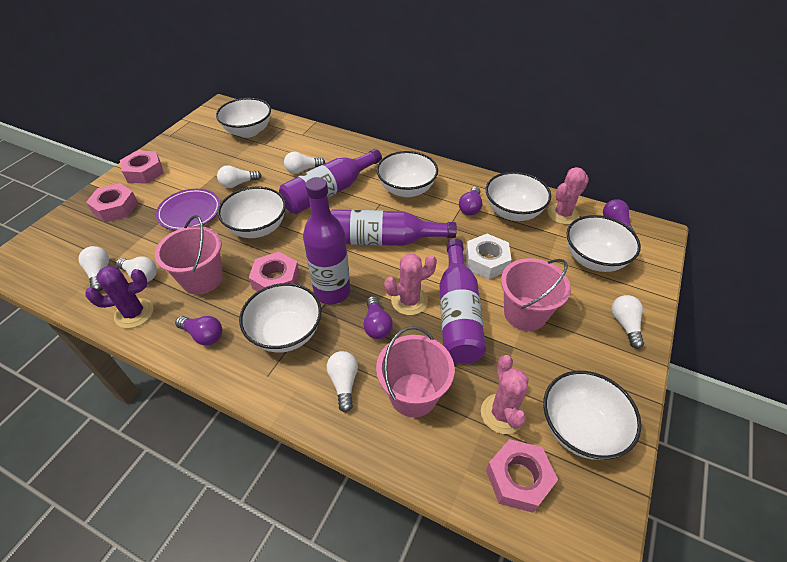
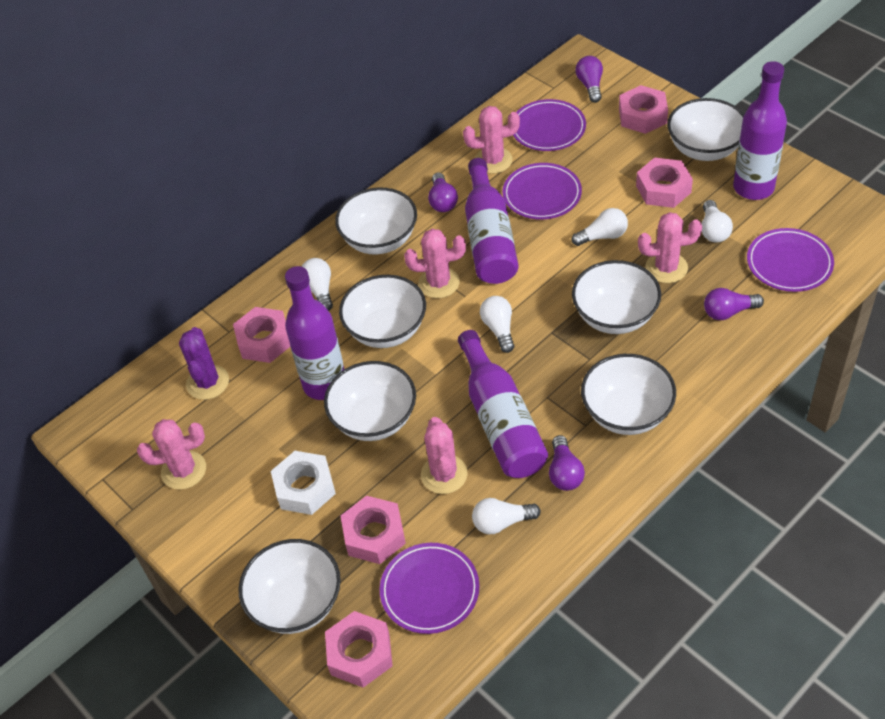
pink bucket: [155,215,223,295] [376,326,455,417] [501,258,571,331] = 3 -> none = 0
pink cactus: [384,253,437,315] [481,355,529,434] [547,167,589,225] = 3 -> [137,419,206,490] [404,229,466,298] [421,417,468,494] [463,106,520,174] [638,212,702,283] = 5
pink nut: [86,183,138,222] [120,150,164,184] [249,252,300,292] [486,439,558,513] = 4 -> [233,307,290,363] [325,611,393,688] [341,496,406,564] [619,85,668,134] [636,158,693,208] = 5
purple plate: [156,189,221,230] = 1 -> [380,543,479,634] [503,163,582,220] [513,99,586,151] [747,228,834,292] = 4
white light bulb: [79,246,109,291] [116,256,157,282] [217,165,262,188] [284,152,325,174] [327,351,358,412] [611,295,644,349] = 6 -> [302,258,333,311] [472,498,541,534] [480,296,514,353] [572,208,628,246] [702,200,733,242] = 5

